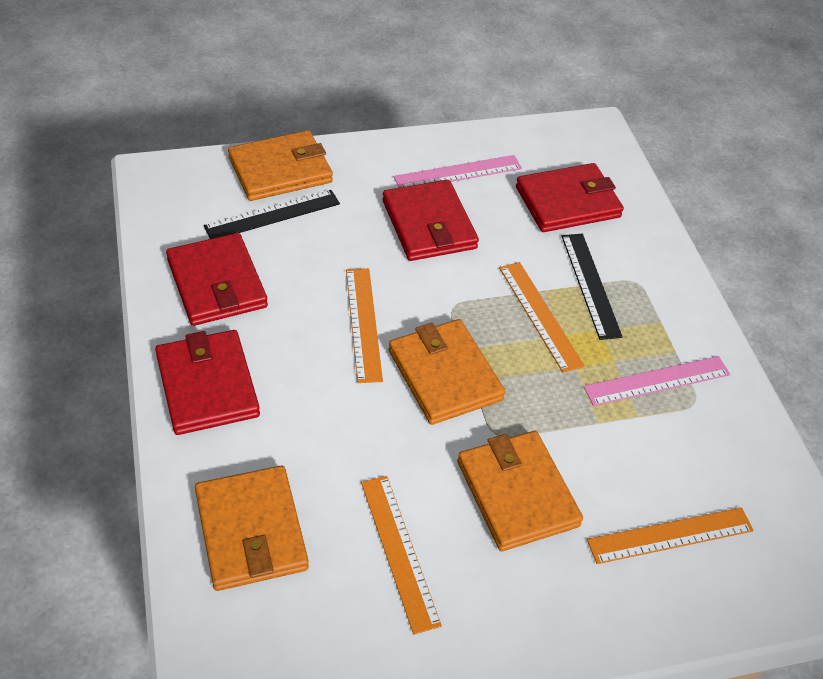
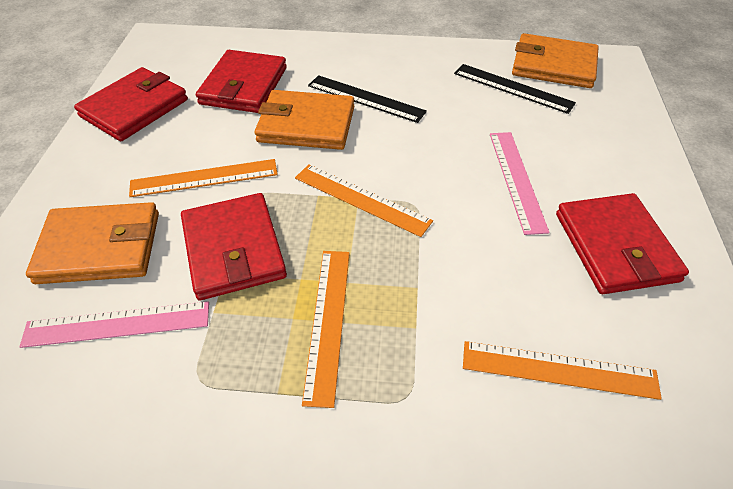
orange wallet: [195,466,309,591] [228,130,333,201] [388,319,505,425] [457,431,583,551] = 4 -> [26,202,159,284] [255,90,354,150] [512,33,599,88] = 3

